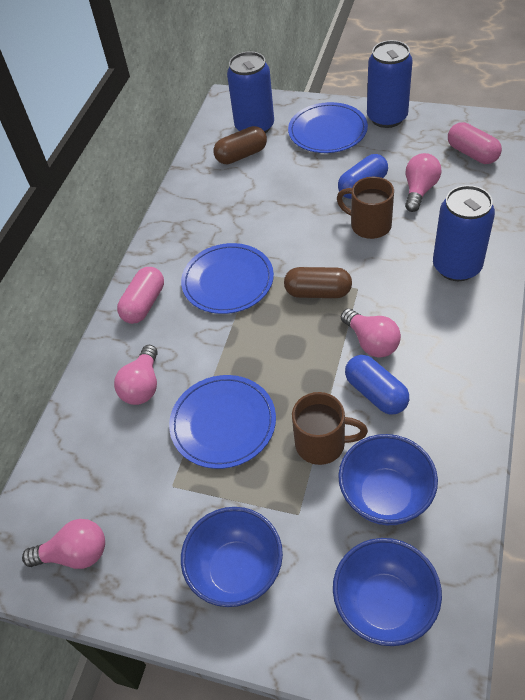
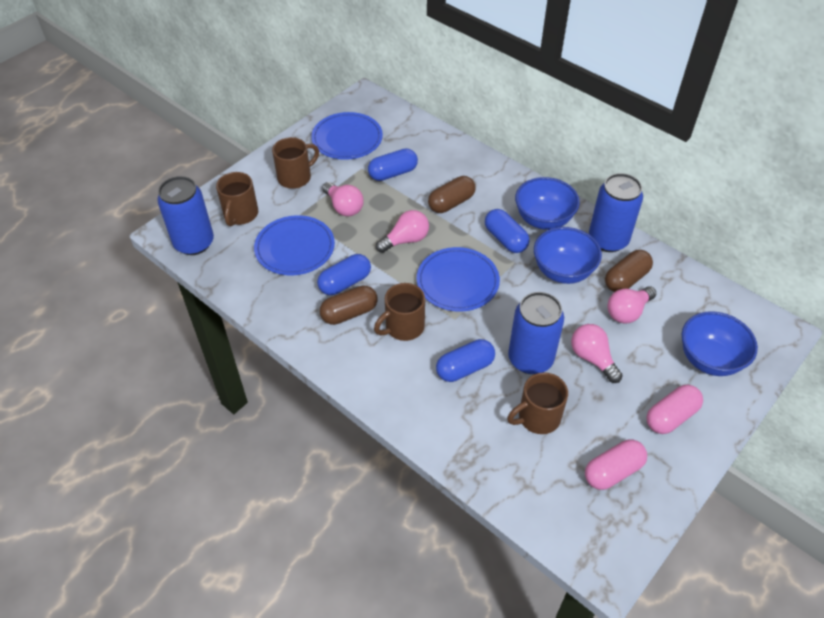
blue capsule: [338,154,388,199] [345,355,409,415] = 2 -> [317,254,371,295] [368,148,418,181] [436,339,495,382] [485,209,529,253] = 4
brown capsule: [214,126,267,164] [284,267,352,298] = 2 -> [320,285,378,325] [428,176,476,213] [605,250,653,292] = 3
brown mug: [292,392,368,465] [337,177,394,239] = 2 -> [216,172,258,226] [272,137,319,189] [374,283,425,341] [507,372,568,434] = 4

